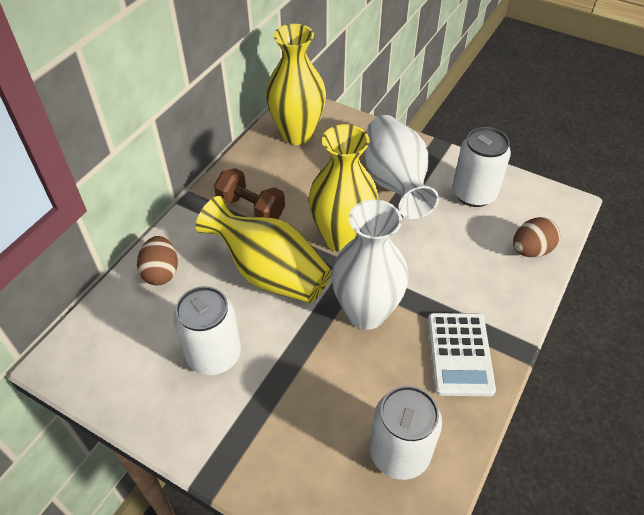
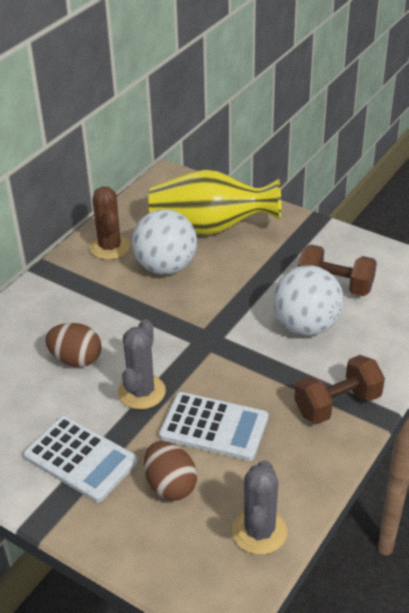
brown cactus: none = 0 -> [90,187,130,260] = 1
brown dumbbell: [214,168,285,219] = 1 -> [294,355,385,424] [298,244,377,296] = 2
grey cactus: none = 0 -> [118,319,166,409] [232,460,287,555] = 2
white ball: none = 0 -> [132,209,197,275] [273,265,344,335] = 2
white calculator: [428,313,496,396] = 1 -> [23,416,138,502] [159,392,268,461] = 2
white can: [173,286,241,375] [370,386,442,480] [453,127,511,207] = 3 -> none = 0
white vase: [331,199,409,330] [365,115,439,219] = 2 -> none = 0
yellow vase: [196,196,332,303] [266,24,326,145] [309,124,378,252] = 3 -> [148,169,281,235] = 1

